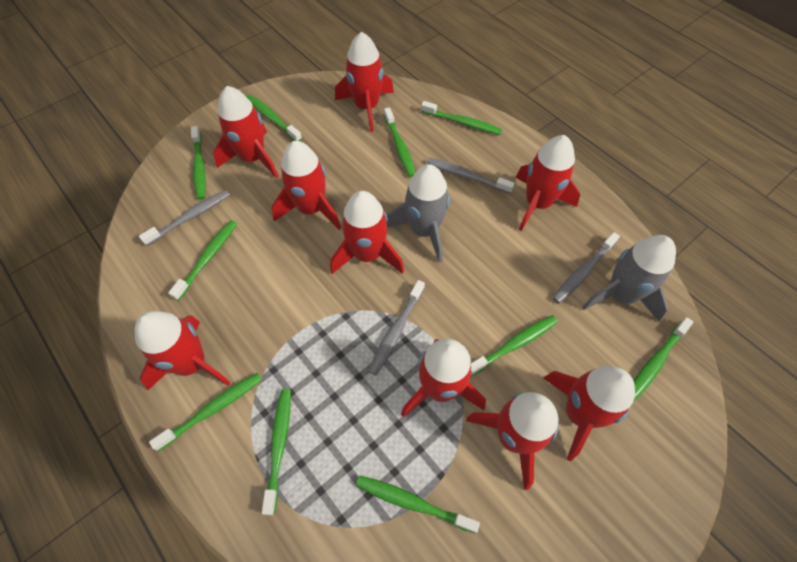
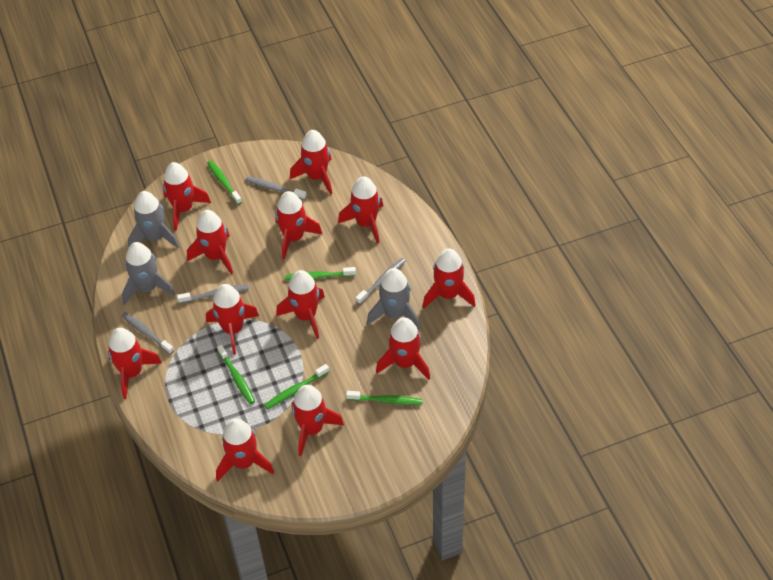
green toothbrush: [149,373,262,451] [168,220,237,301] [191,126,206,200] [247,94,302,141] [262,389,291,515] [356,476,480,533] [384,107,415,177] [421,101,502,135] [471,315,558,376] [633,317,693,402] = 10 -> [207,160,242,205] [217,345,255,404] [264,364,329,409] [285,267,356,280] [346,391,423,405] = 5
grey rocket: [387,164,450,263] [582,235,676,322] = 2 -> [122,242,175,305] [128,191,179,248] [367,268,420,330] = 3
red rocket: [135,311,231,390] [213,86,279,178] [271,141,341,230] [330,191,404,274] [335,32,394,132] [401,339,486,417] [466,392,559,490] [516,135,580,231] [543,366,635,461] = 9 -> [108,328,162,399] [163,162,211,231] [187,210,233,274] [206,284,259,355] [216,419,274,482] [275,191,322,260] [276,270,325,339] [290,130,332,195] [292,385,344,456] [338,176,383,244] [376,317,430,380] [423,248,476,308] = 12

